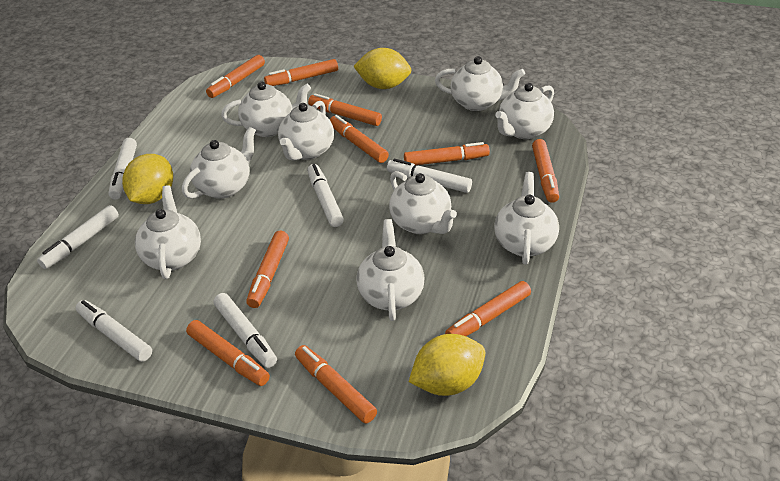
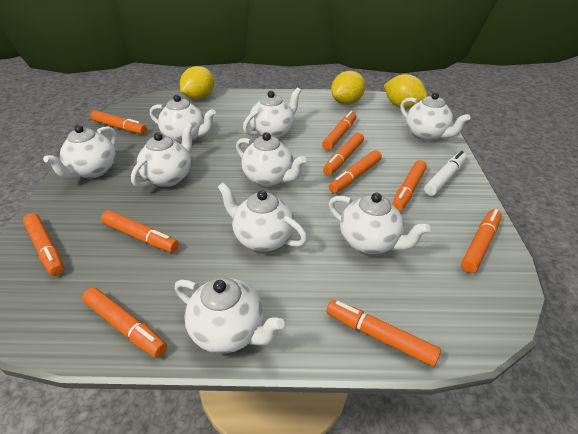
white marker: [37,205,119,269] [76,300,152,362] [108,138,137,200] [213,293,277,368] [307,164,344,227] [387,159,472,193] = 6 -> [424,151,467,196] = 1

